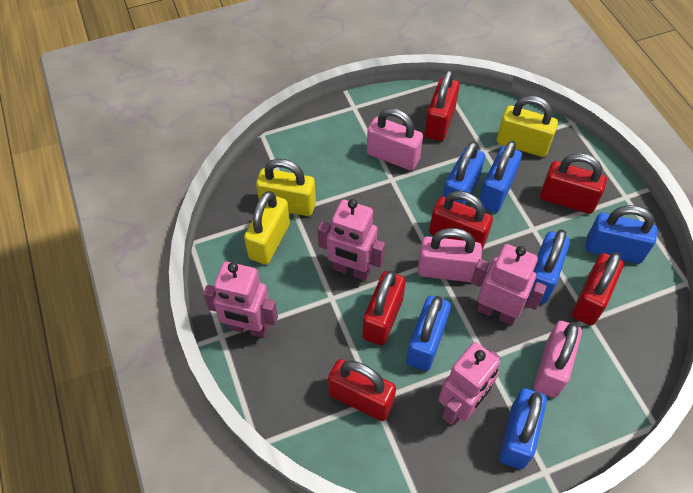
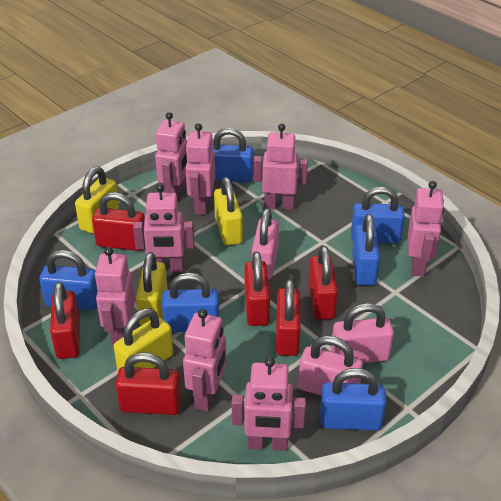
pink robot: [203,261,278,338] [317,199,385,281] [439,342,500,425] [471,244,547,325] = 4 -> [94,247,135,346] [133,184,194,272] [155,112,187,200] [183,309,227,411] [185,123,215,215] [231,357,306,451] [253,123,308,210] [408,181,444,277] = 8
yellow padlock: [244,191,290,264] [256,159,316,216] [497,96,558,157] = 3 -> [75,166,119,234] [114,308,173,371] [136,252,168,326] [214,177,243,246] = 4

